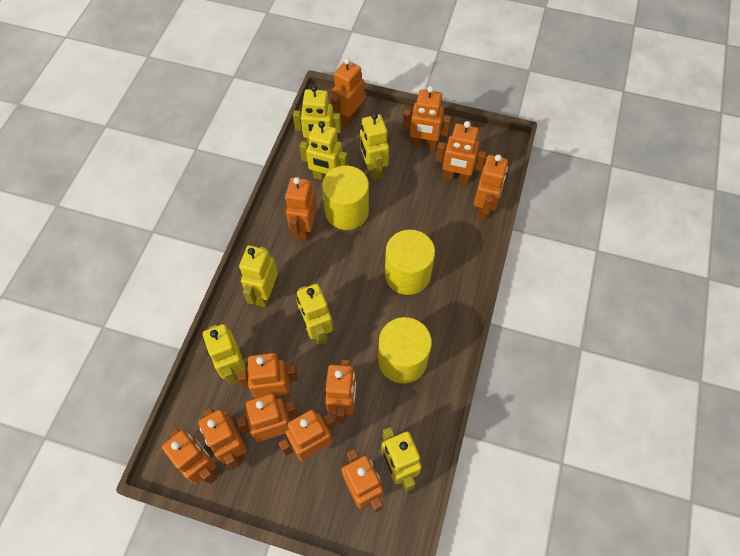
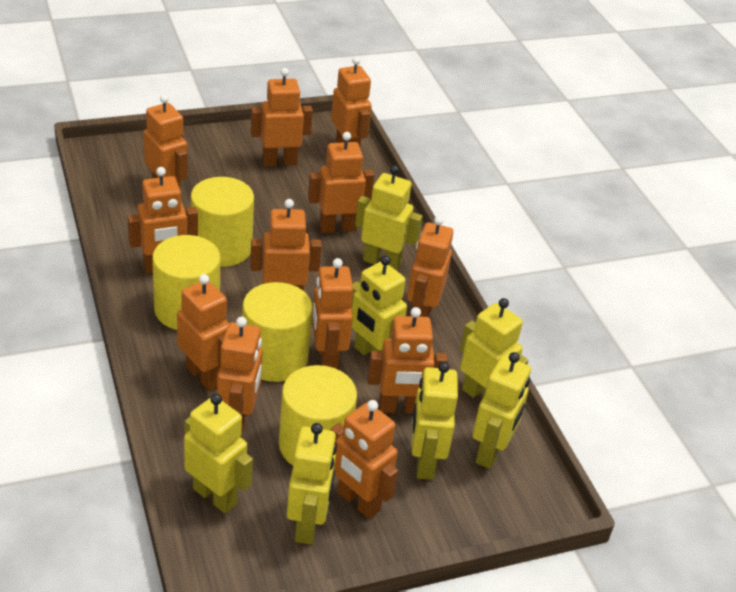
yellow cylinder: [322,166,369,230] [378,317,432,384] [385,230,435,295] = 3 -> [152,235,220,330] [191,177,254,267] [242,282,313,382] [279,365,357,465] = 4

